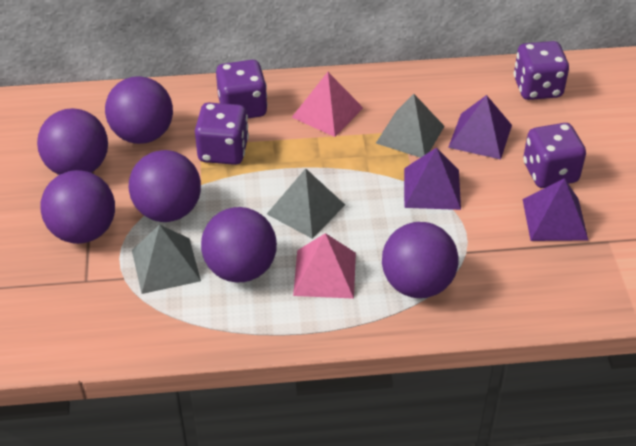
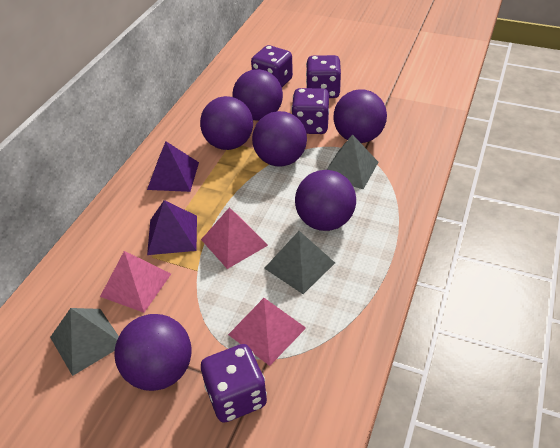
pink pyramid: [292,72,363,137] [293,233,356,299] = 2 -> [100,251,171,313] [201,208,268,269] [228,298,306,366] = 3
purple pyramid: [404,147,461,210] [448,95,512,160] [523,178,588,241] = 3 -> [147,141,199,192] [147,200,197,255] = 2

